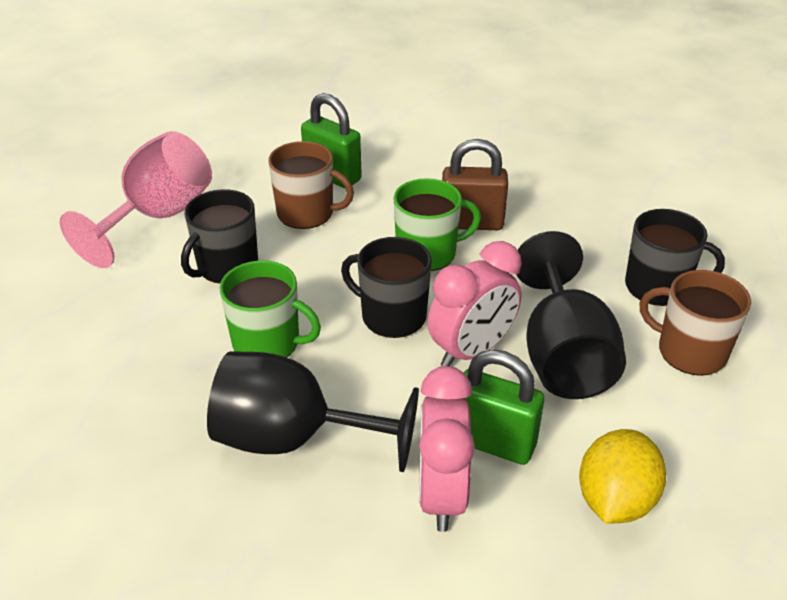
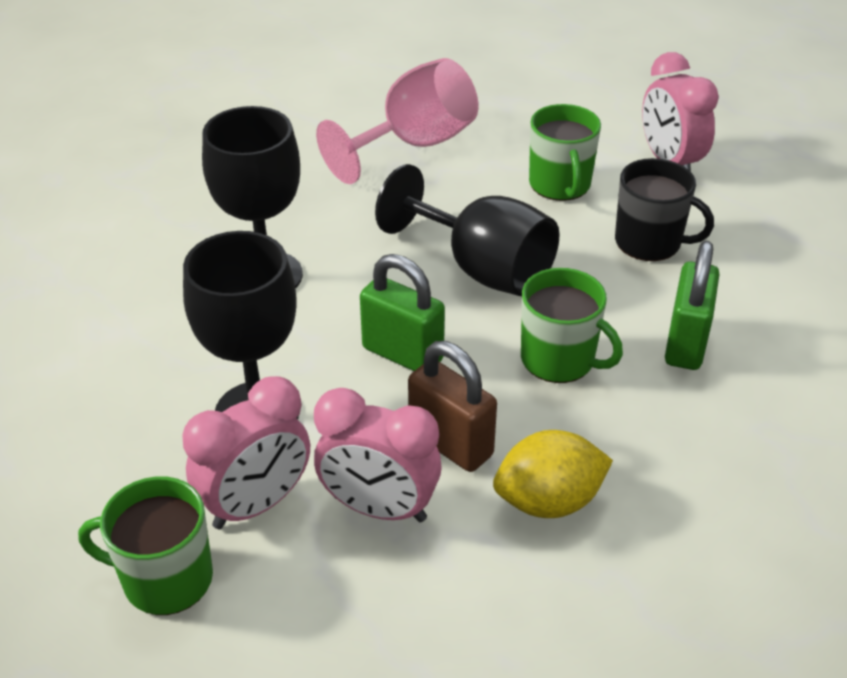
black goblet: [207,351,419,472] [516,231,626,399] = 2 -> [183,231,299,420] [202,106,303,289] [375,164,559,296] = 3
black mug: [181,189,258,284] [341,237,432,338] [625,209,725,306] = 3 -> [615,158,714,261] = 1
brown mug: [268,141,354,229] [640,270,751,376] = 2 -> none = 0
green mug: [219,260,321,358] [394,178,481,271] = 2 -> [78,476,213,615] [521,268,623,383] [529,104,601,201] = 3
pink clock: [419,366,475,532] [428,241,522,366] = 2 -> [182,376,310,529] [314,388,442,522] [642,52,719,172] = 3

